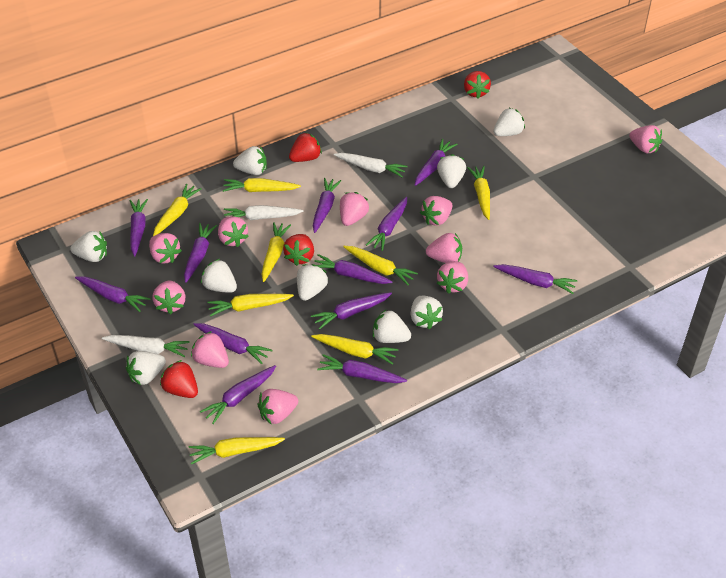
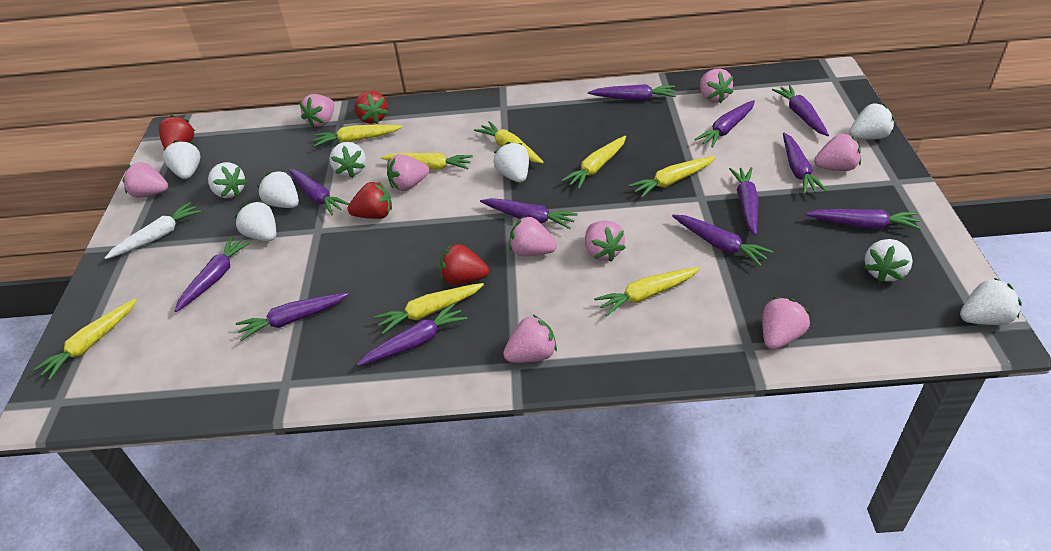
pink strawberry: [149,233,182,263] [153,281,185,314] [191,331,229,368] [218,216,249,247] [257,389,298,425] [340,192,369,226] [420,196,453,226] [426,233,462,263] [437,261,468,294] [629,125,662,153] = 10 -> [123,162,168,197] [299,94,334,128] [387,154,429,191] [503,315,557,363] [510,216,557,256] [585,221,626,262] [700,68,733,103] [762,297,810,349] [814,133,861,171] = 9
white carrot: [102,335,190,357] [224,205,304,220] [334,153,408,177] = 3 -> [105,202,201,259] = 1

